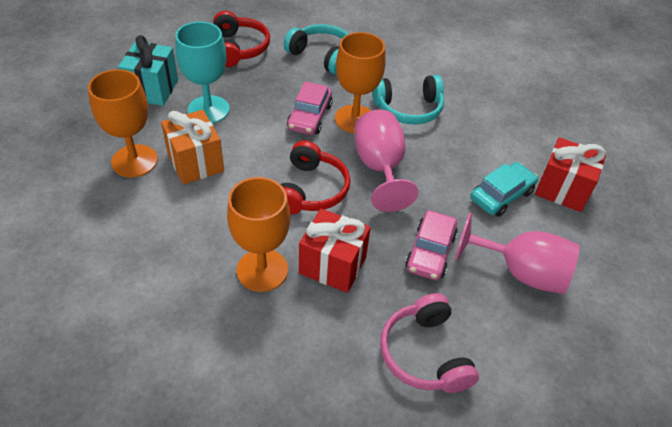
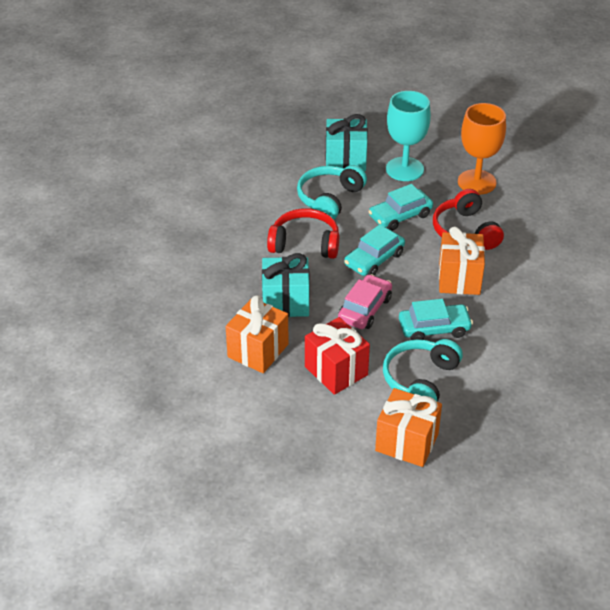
orange gift: [161,110,224,184] = 1 -> [226,295,289,373] [375,388,442,467] [439,227,485,295] = 3
orange goblet: [88,69,158,177] [227,177,290,292] [335,32,386,133] = 3 -> [458,103,506,195] = 1
pink car: [287,81,333,135] [405,210,458,280] = 2 -> [338,274,392,329] = 1
pink goblet: [354,109,419,212] [455,212,580,294] = 2 -> none = 0
pink headphones: [380,293,479,393] = 1 -> none = 0
red gift: [299,208,371,293] [535,137,606,212] = 2 -> [305,317,370,395] = 1
turquoise car: [470,162,538,217] = 1 -> [344,224,405,276] [368,184,433,231] [399,299,473,340] = 3
turquoise gift: [118,35,178,106] = 1 -> [262,253,309,317] [326,114,368,171] = 2

